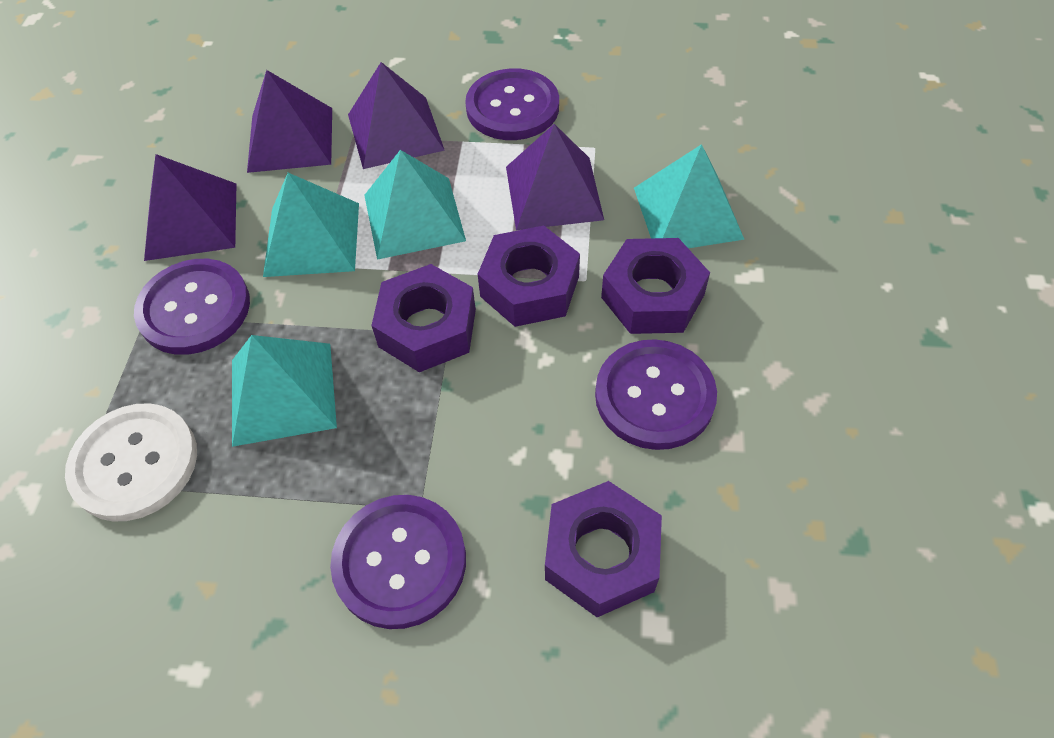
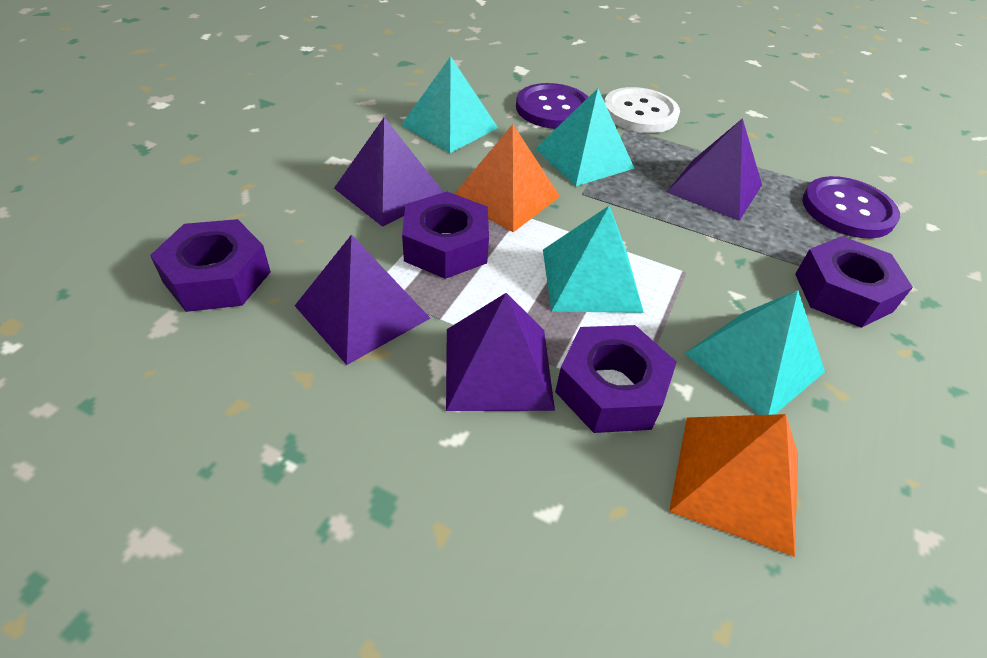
orange pyramid: none = 0 -> [455,124,560,232] [669,414,798,557] = 2
purple button: [134,259,250,355] [330,495,466,629] [465,68,559,140] [595,339,717,450] = 4 -> [516,83,588,129] [802,176,900,239] = 2

